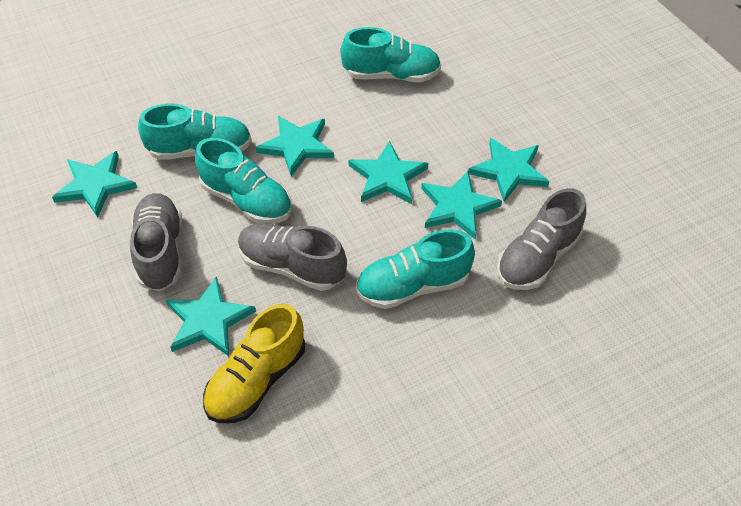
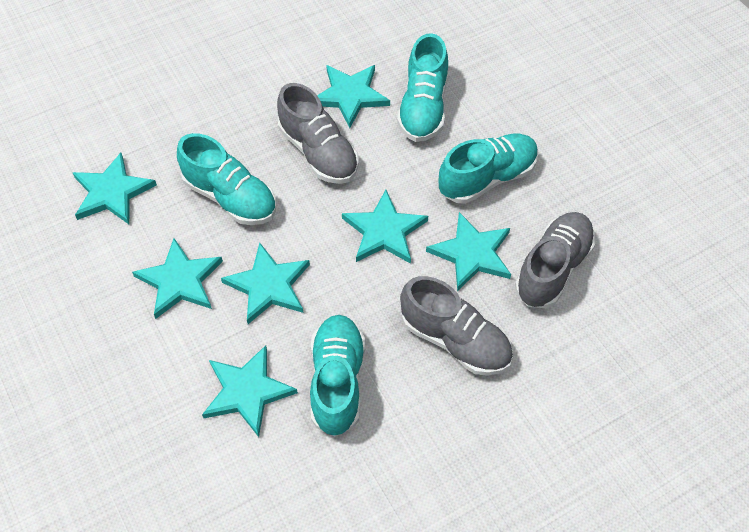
turquoise star: [52,151,137,217] [166,276,256,356] [256,116,334,176] [348,141,428,204] [421,171,502,240] [468,137,549,202] = 6 -> [73,153,157,224] [132,238,223,319] [202,345,298,437] [221,243,310,324] [317,65,390,128] [342,190,428,264] [426,212,511,291] = 7
yellow shoe: [203,304,305,423] = 1 -> none = 0

